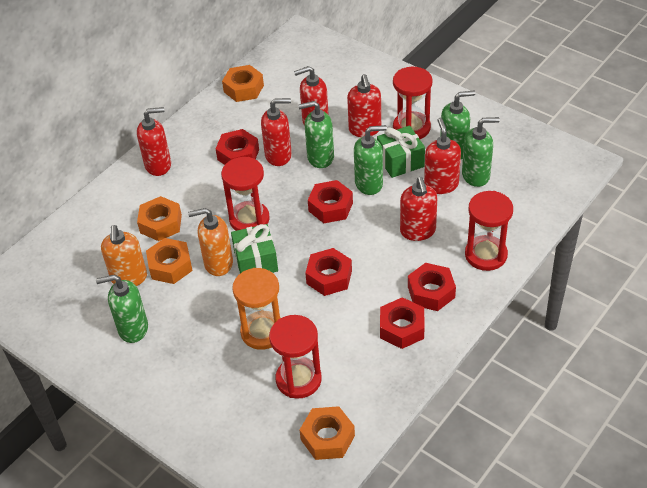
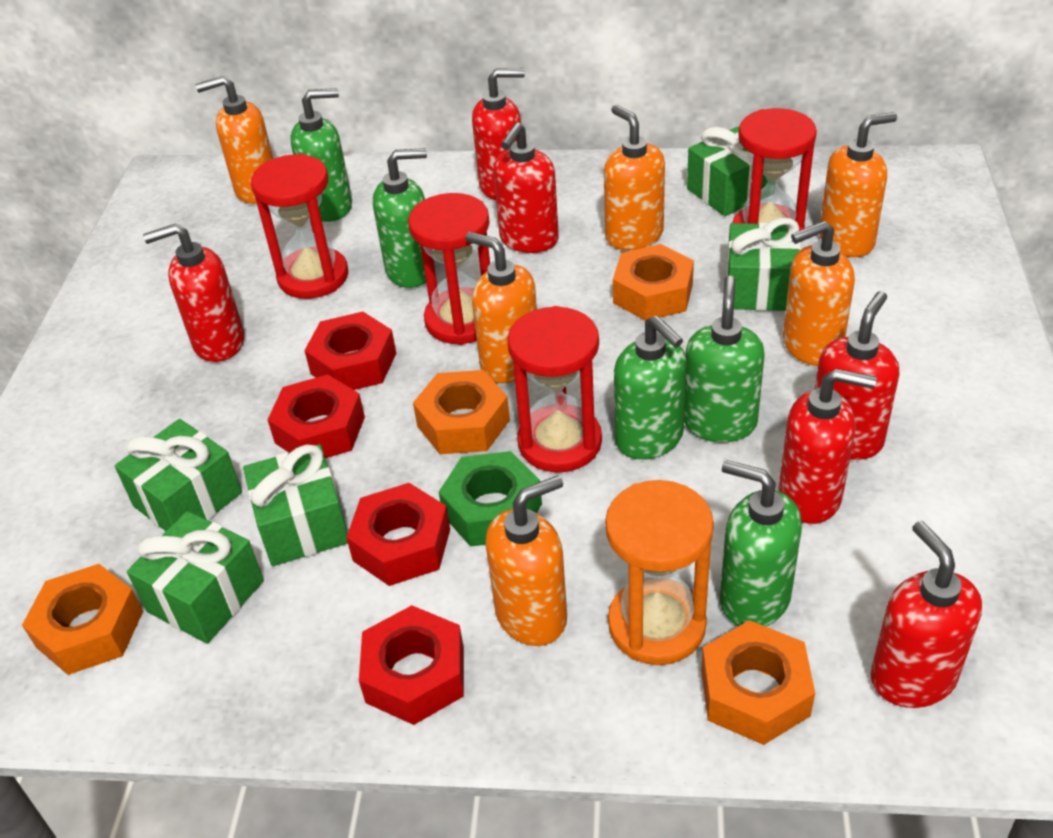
green gift: [231,224,278,273] [377,126,425,178] = 2 -> [115,419,242,531] [127,511,264,644] [243,444,348,566] [687,126,768,216] [726,218,801,311] = 5
green nut: none = 0 -> [439,451,542,547] = 1
orange soap dispenser: [101,225,147,286] [188,208,233,276] = 2 -> [196,76,273,204] [465,232,537,383] [486,475,567,646] [604,105,665,250] [783,221,855,366] [820,112,897,257] = 6
red nut: [216,129,259,165] [305,248,352,296] [308,180,353,223] [380,297,425,349] [408,263,456,311] = 5 -> [268,374,365,458] [304,312,396,390] [346,483,450,586] [359,605,464,725] = 4

